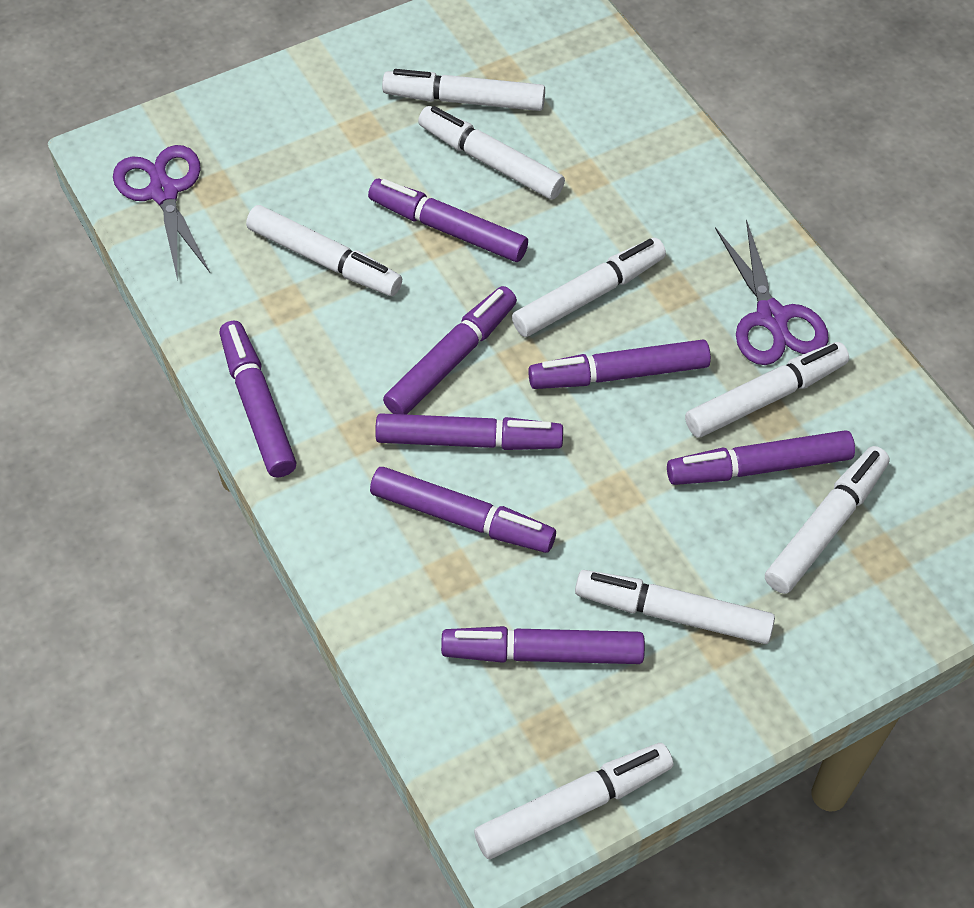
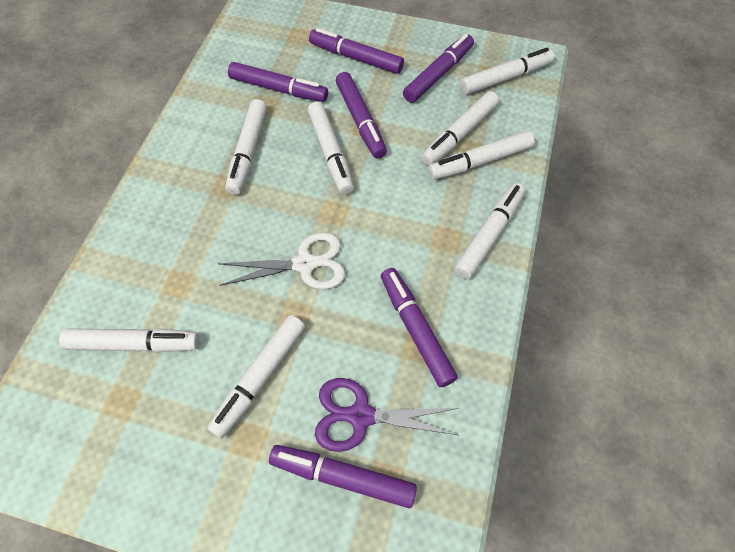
purple marker: [219,320,297,477] [368,179,528,262] [370,467,556,553] [375,413,563,450] [383,286,517,415] [441,626,645,664] [528,340,711,389] [667,430,855,485] = 8 -> [228,62,328,102] [269,445,417,508] [309,28,404,74] [336,72,387,159] [381,268,458,387] [403,34,474,103] = 6
purple scissors: [113,145,210,281] [715,219,828,365] = 2 -> [315,378,459,452] = 1
white scissors: none = 0 -> [218,232,345,289] = 1

